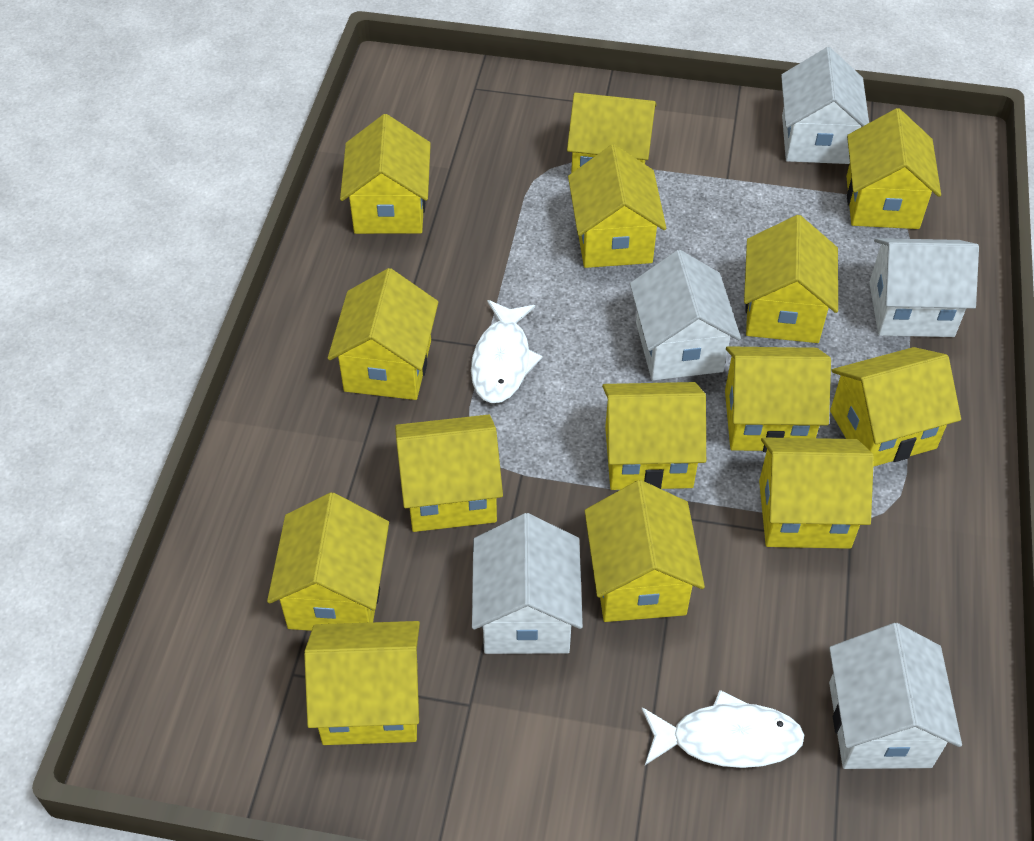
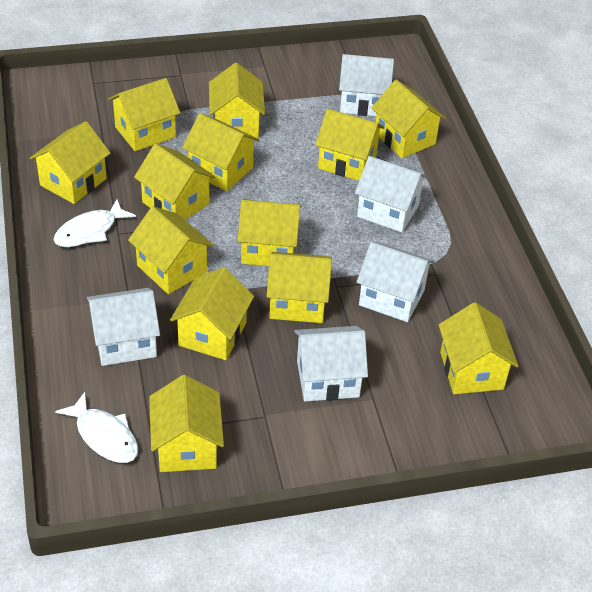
yellow house: [267,493,389,631] [304,621,420,745] [328,268,438,400] [340,114,431,234] [395,415,503,532] [567,93,657,173] [568,144,667,268] [585,480,705,622] [602,382,706,490] [725,346,831,452] [744,215,838,343] [759,437,874,549] [830,347,961,467] [846,108,941,229] = 14 -> [30,121,111,204] [108,78,180,151] [128,207,214,294] [134,144,215,220] [149,375,224,472] [170,267,254,360] [182,113,260,191] [209,63,265,138] [237,200,301,266] [266,252,332,323] [315,109,384,181] [371,80,446,158] [439,302,518,394] = 13

